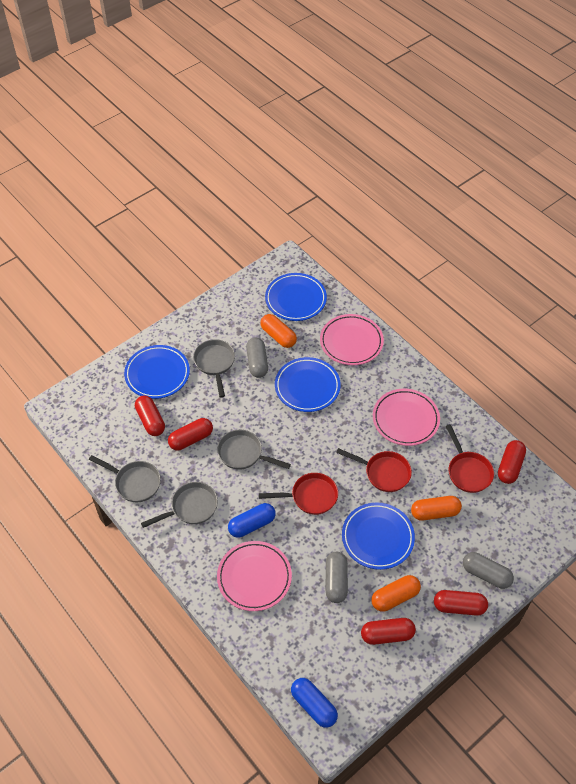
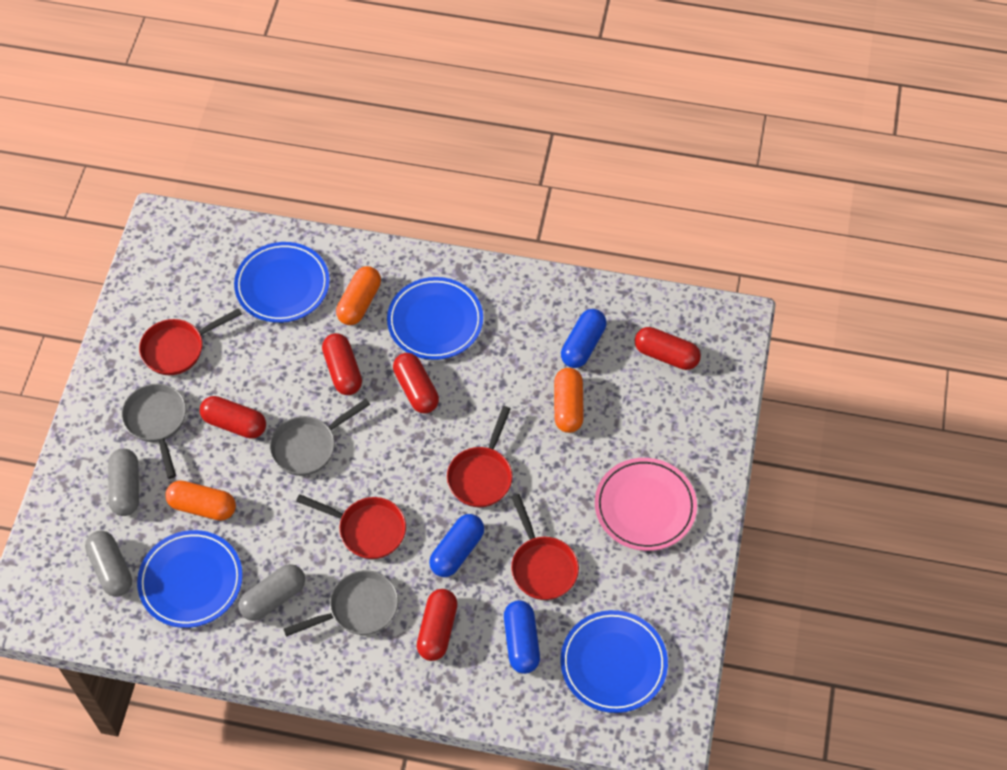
blue capsule: [228,503,276,538] [291,678,338,728] = 2 -> [429,514,484,577] [504,600,540,674] [561,309,607,368] = 3
grey pan: [89,455,161,502] [141,482,218,528] [193,339,235,398] [217,430,291,470] = 4 -> [122,384,186,479] [269,399,370,476] [284,570,398,637] = 3
pink plate: [217,541,292,611] [320,314,384,365] [373,389,440,446] = 3 -> [595,458,697,551] = 1
red pan: [259,473,338,515] [336,448,412,492] [446,424,494,493] = 3 -> [139,308,242,375] [296,494,406,559] [447,406,513,508] [511,494,579,600] = 4

